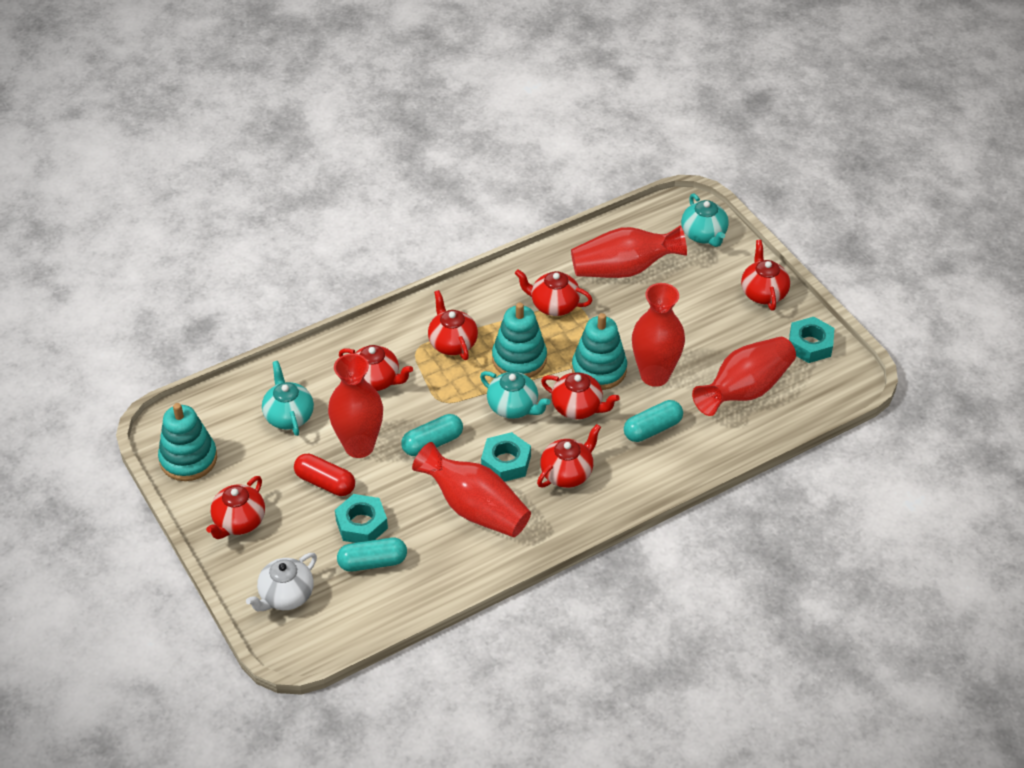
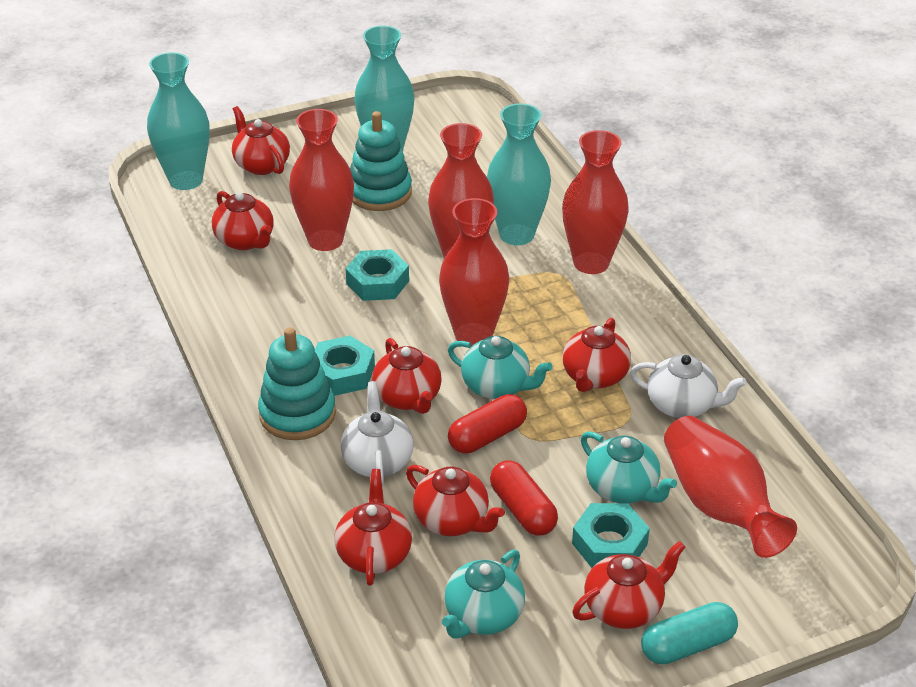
red capsule: [294,454,355,496] = 1 -> [448,394,527,454] [490,460,558,536] = 2
turquoise capsule: [337,538,407,572] [401,414,463,456] [624,400,683,442] = 3 -> [641,602,738,665] = 1
turquoise stacking toy: [158,403,217,481] [492,303,547,378] [572,313,627,390] = 3 -> [258,327,336,440] [350,111,412,211] = 2
turquoise vase: none = 0 -> [147,52,210,190] [354,26,415,151] [487,103,551,245] = 3
white teapot: [246,553,317,611] = 1 -> [341,381,413,486] [630,354,747,418] = 2

